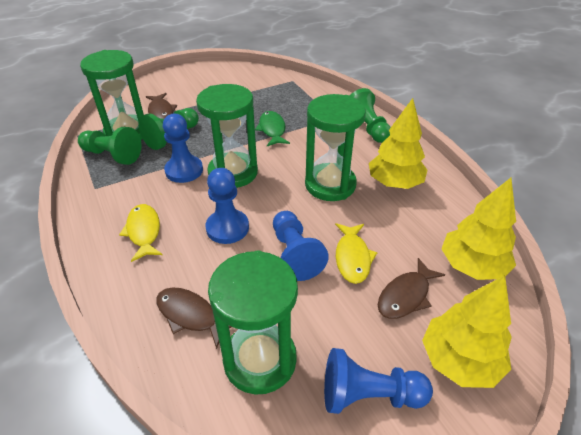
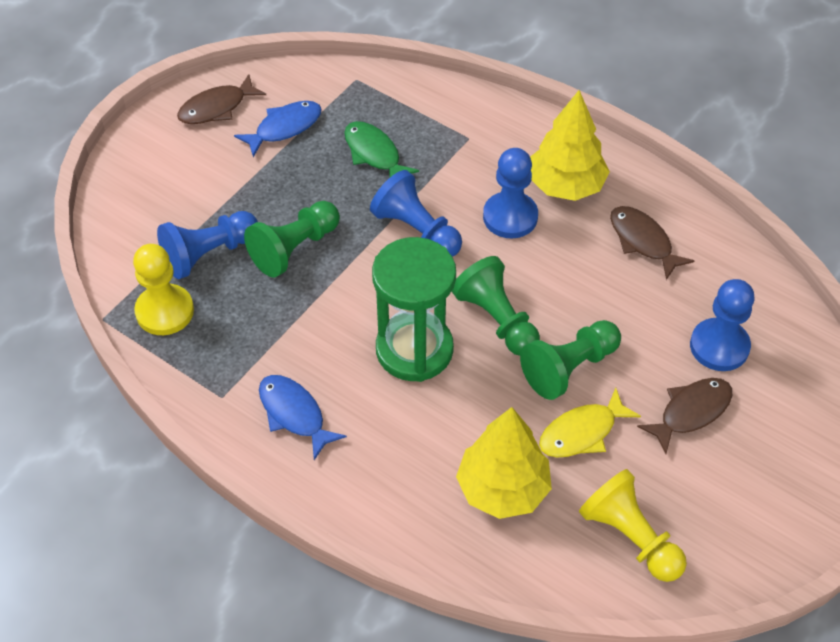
blue fish: none = 0 -> [234,101,322,157] [259,375,347,460] = 2
green hourglass: [80,50,144,140] [196,84,258,188] [208,250,298,395] [305,94,366,201] = 4 -> [372,237,456,382] = 1
yellow fish: [119,204,163,262] [335,223,378,284] = 2 -> [539,388,641,458] = 1
yellow pawn: none = 0 -> [133,244,194,335] [579,469,687,582] = 2
yellow tree: [369,98,428,189] [422,275,512,388] [441,178,516,280] = 3 -> [456,407,552,519] [530,90,610,201] = 2

